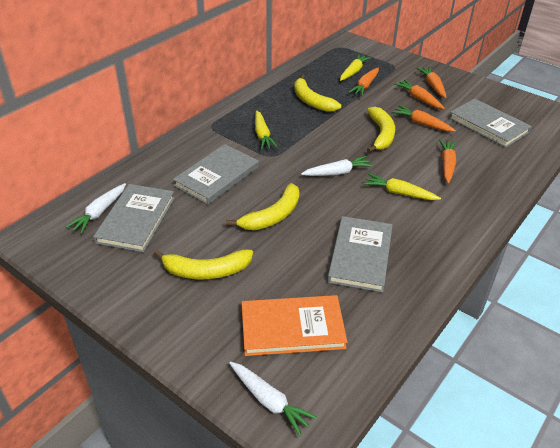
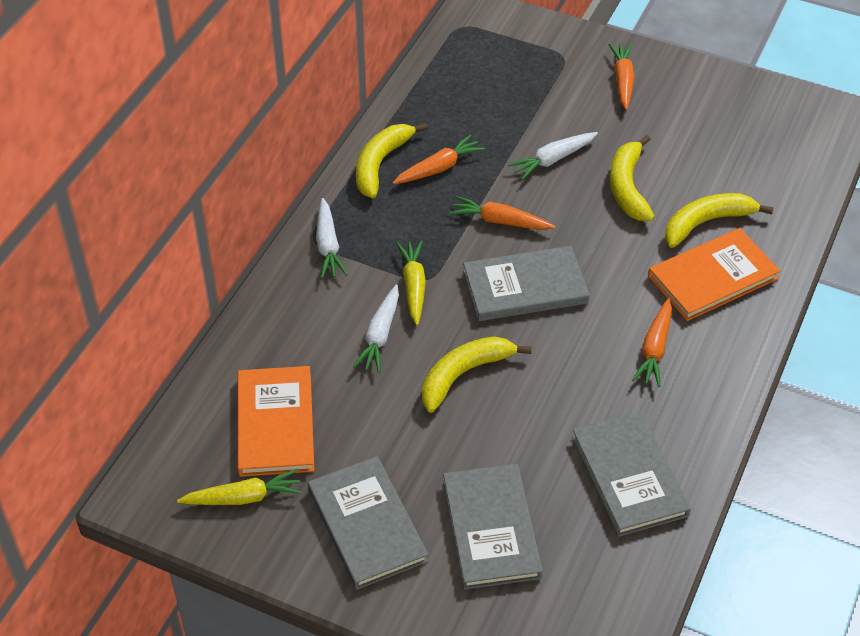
orange book: [241,295,347,356] = 1 -> [237,366,314,477] [648,228,780,321] = 2
orange carrot: [348,68,379,96] [392,105,456,132] [394,80,445,109] [416,67,447,98] [439,139,456,184] = 5 -> [393,135,485,184] [449,196,555,230] [608,44,634,110] [632,298,672,387] = 4
yellow carrot: [255,110,278,150] [340,54,371,81] [363,174,441,200] = 3 -> [177,469,302,505] [396,240,426,325] = 2

